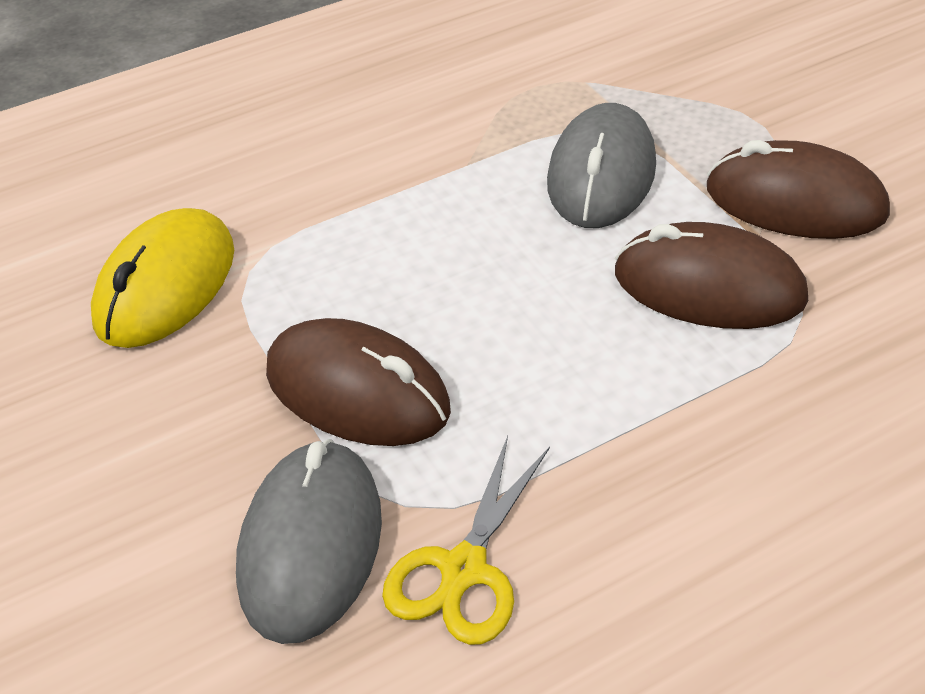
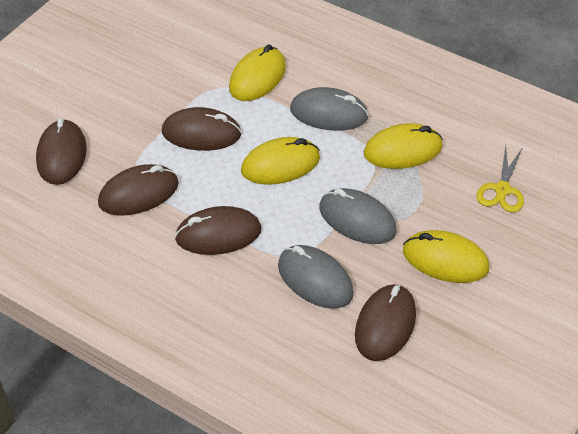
brown mouse: [266,318,451,446] [615,222,808,329] [707,140,890,239] = 3 -> [36,118,87,185] [98,164,179,216] [162,107,242,151] [175,206,261,255] [355,284,416,361] = 5
grey mouse: [236,439,382,644] [547,103,656,228] = 2 -> [278,245,354,309] [290,87,369,131] [319,188,397,244] = 3
yellow mouse: [91,208,234,348] = 1 -> [229,44,286,101] [241,137,320,185] [364,123,443,169] [403,230,489,283] = 4

